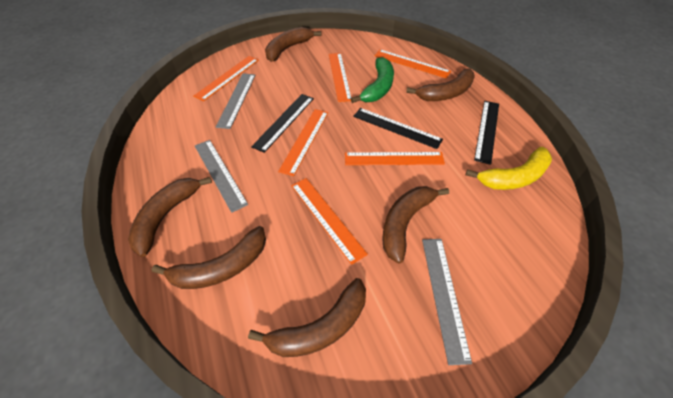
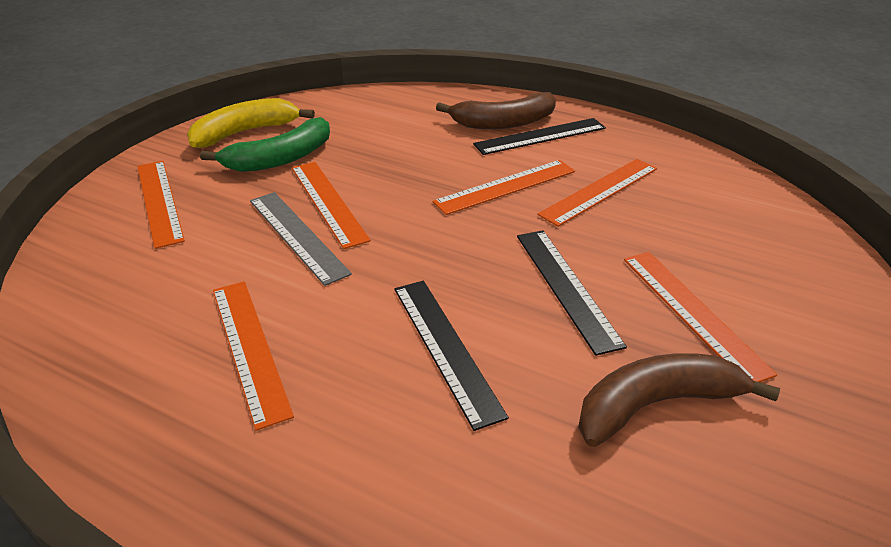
brown banana: [128,177,212,257] [152,226,266,289] [248,278,366,357] [265,27,321,62] [382,186,449,263] [406,68,475,101] = 6 -> [436,92,556,129] [578,353,780,447] = 2
grey ruler: [195,140,248,213] [216,73,255,129] [422,239,472,365] = 3 -> [250,192,352,286] = 1

